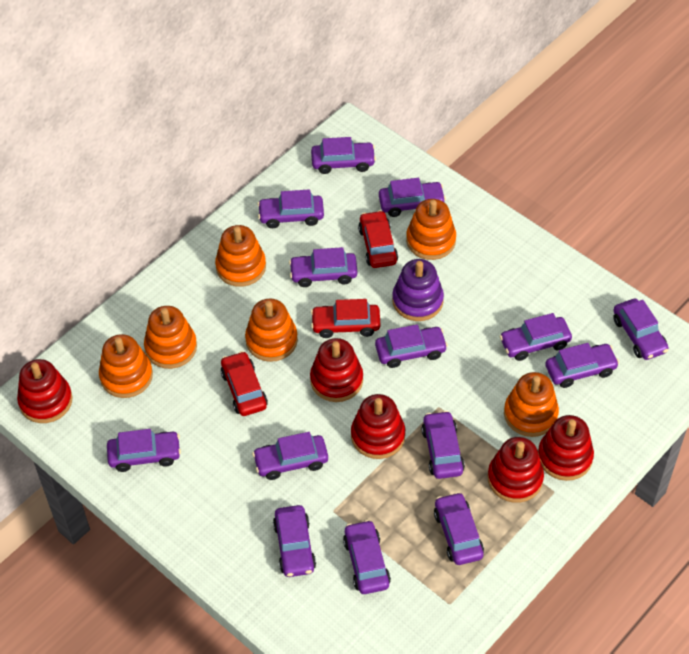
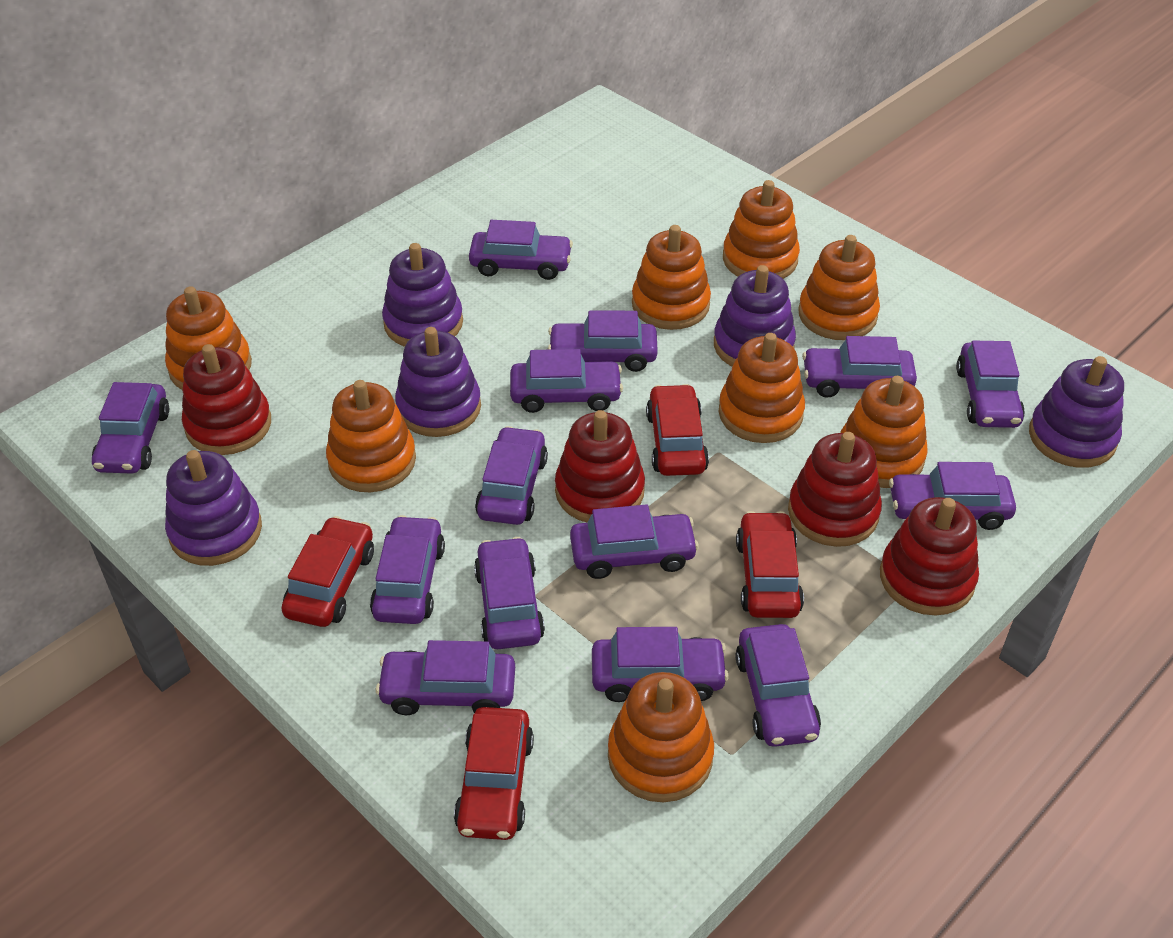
orange stacking toy: [99,334,153,398] [144,306,197,369] [215,225,266,287] [245,299,298,362] [406,199,456,260] [504,372,559,437] = 6 -> [165,286,252,390] [326,380,416,492] [608,672,714,802] [632,225,711,330] [718,333,805,443] [723,180,800,279] [798,235,880,340] [840,376,928,488] = 8
purple stacking toy: [392,259,444,321] = 1 -> [165,450,262,566] [382,243,463,347] [395,327,481,437] [714,265,796,366] [1029,356,1124,468] = 5
red car: [220,351,268,416] [311,299,380,338] [358,210,398,268] = 3 -> [281,516,374,627] [454,707,534,840] [646,384,709,476] [736,511,804,618] = 4
red stacking toy: [17,359,73,423] [310,338,363,402] [351,394,405,459] [488,437,544,503] [538,415,594,481] = 5 -> [182,344,271,455] [555,410,645,523] [788,432,882,547] [880,497,979,616] = 4

